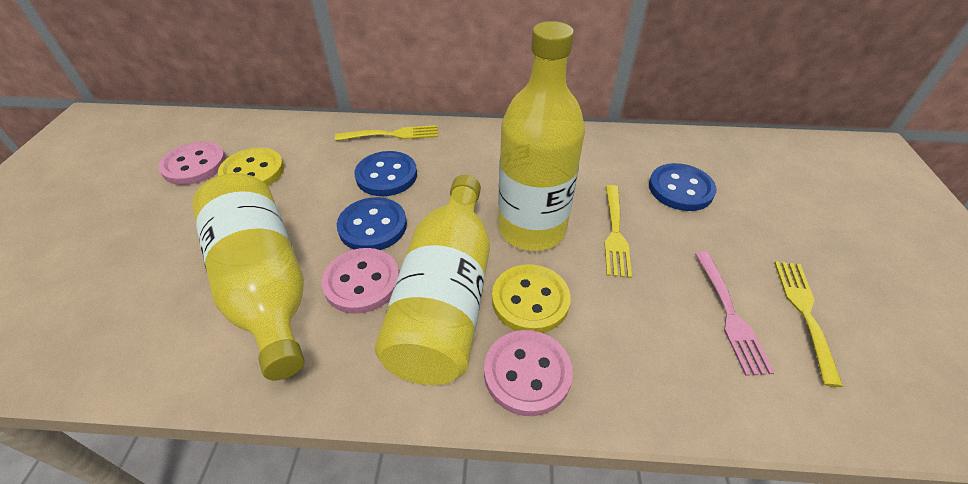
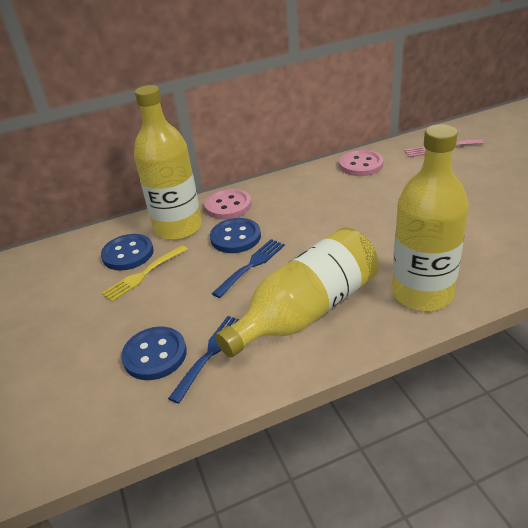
blue fork: none = 0 -> [168,316,240,404] [212,239,285,298] = 2
pink button: [158,141,226,185] [321,248,399,314] [484,330,573,416] = 3 -> [204,189,252,219] [339,150,383,176] = 2
yellow button: [218,148,284,186] [492,264,571,333] = 2 -> none = 0
yellow fork: [335,125,438,141] [605,185,632,278] [774,261,843,387] = 3 -> [102,245,188,302] = 1

